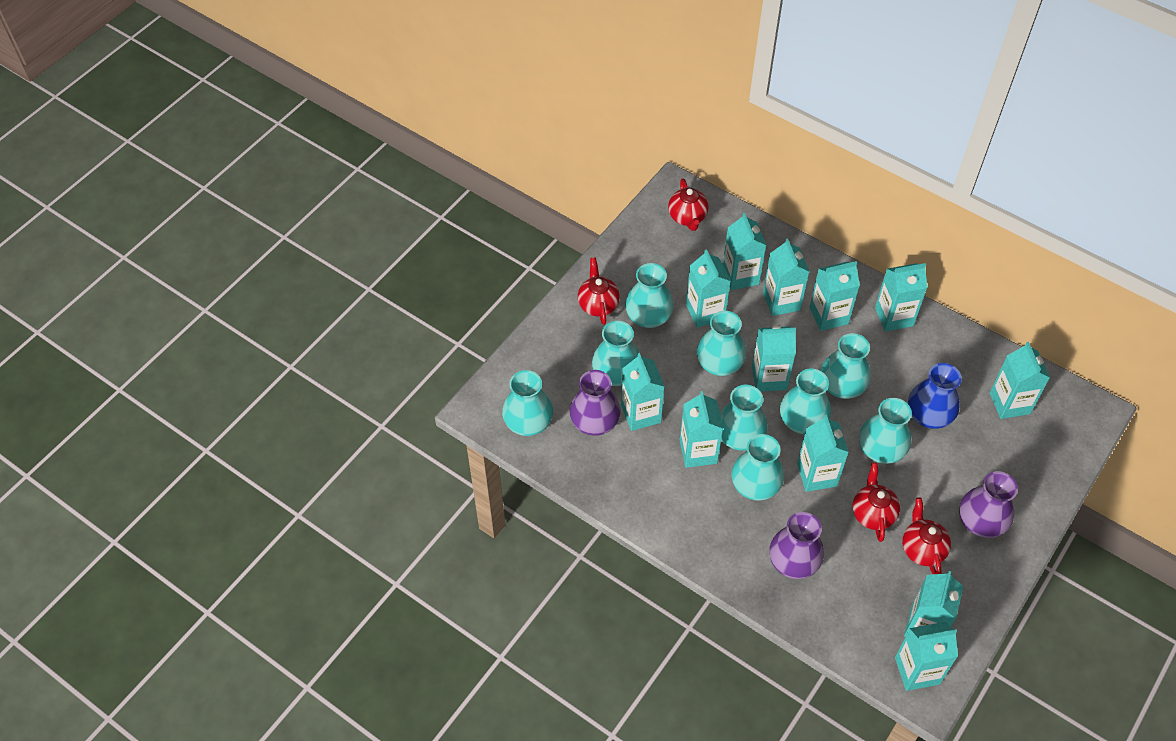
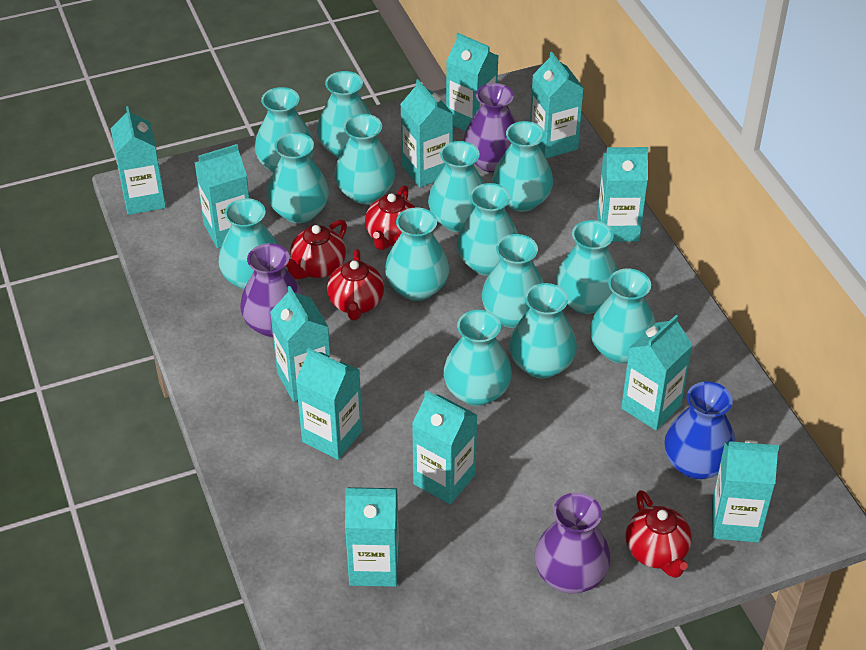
turquoise vase: [502,370,553,436] [592,321,639,386] [625,263,674,328] [697,311,746,376] [720,385,767,450] [732,434,784,501] [780,369,831,434] [821,333,871,399] [859,398,912,464] = 9 -> [218,198,279,290] [255,87,315,172] [267,132,329,223] [317,71,372,158] [334,114,395,204] [385,207,449,301] [428,141,485,232] [443,310,512,406] [457,183,518,276] [482,234,544,328] [492,121,553,212] [509,283,577,379] [555,220,618,314] [590,269,656,364] = 14

